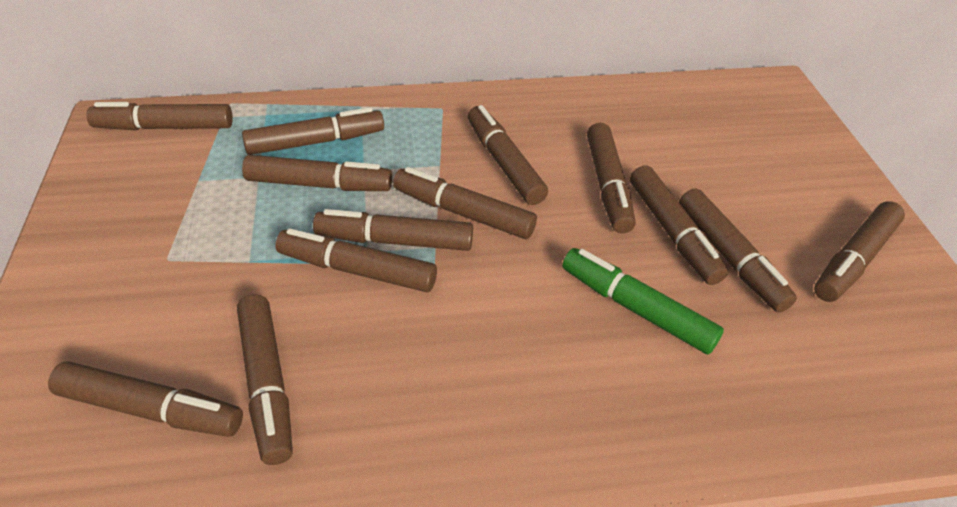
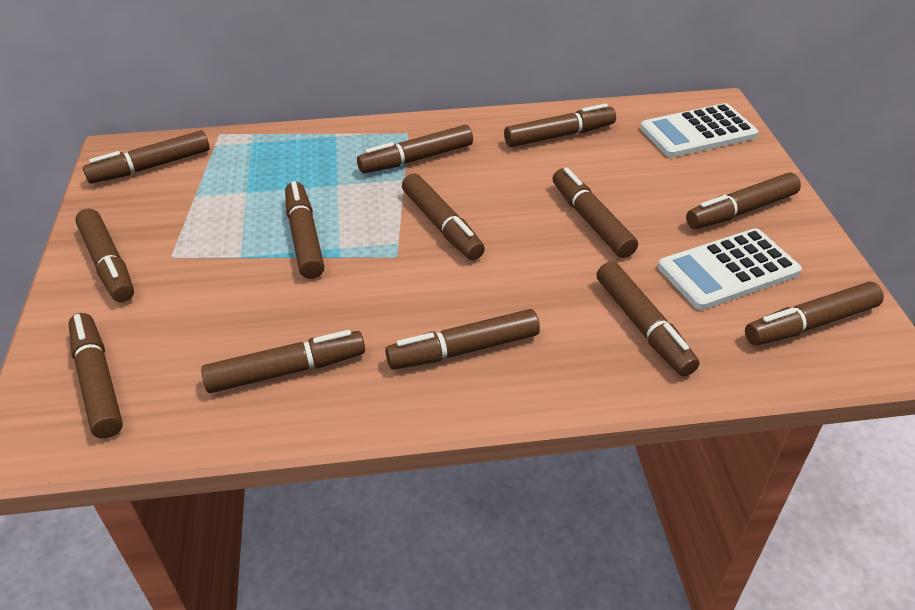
green marker: [562,248,724,355] = 1 -> none = 0
white calculator: none = 0 -> [640,103,759,158] [658,228,802,310] = 2

